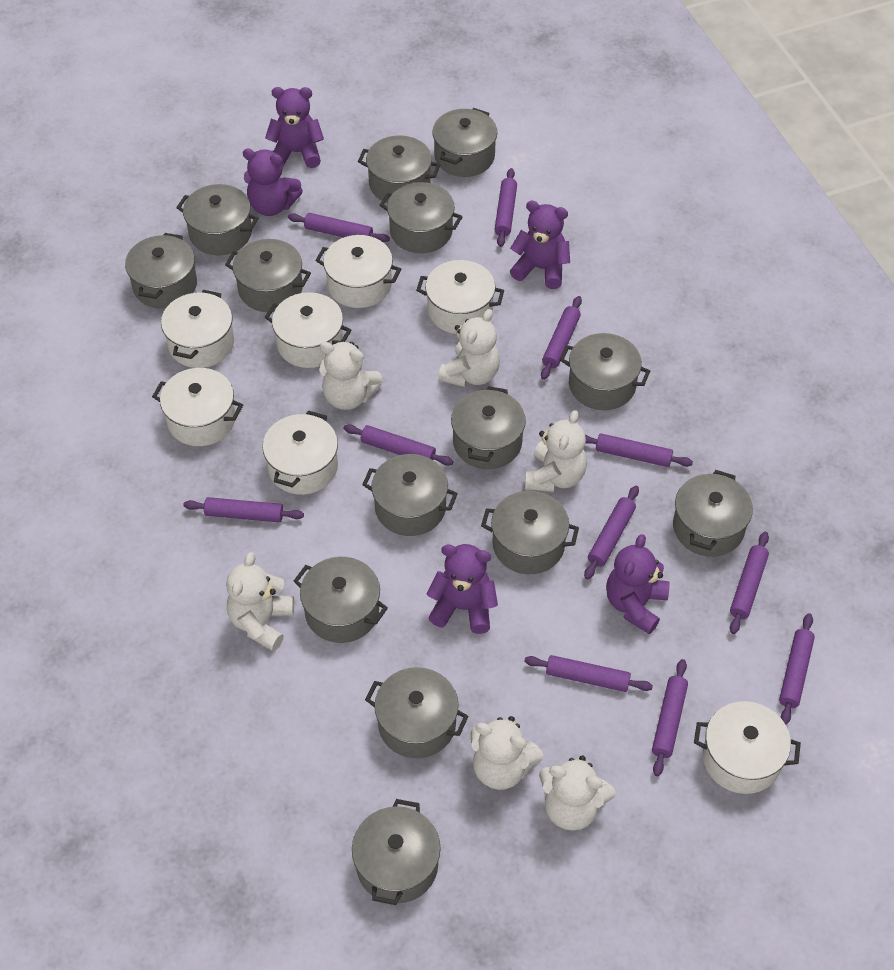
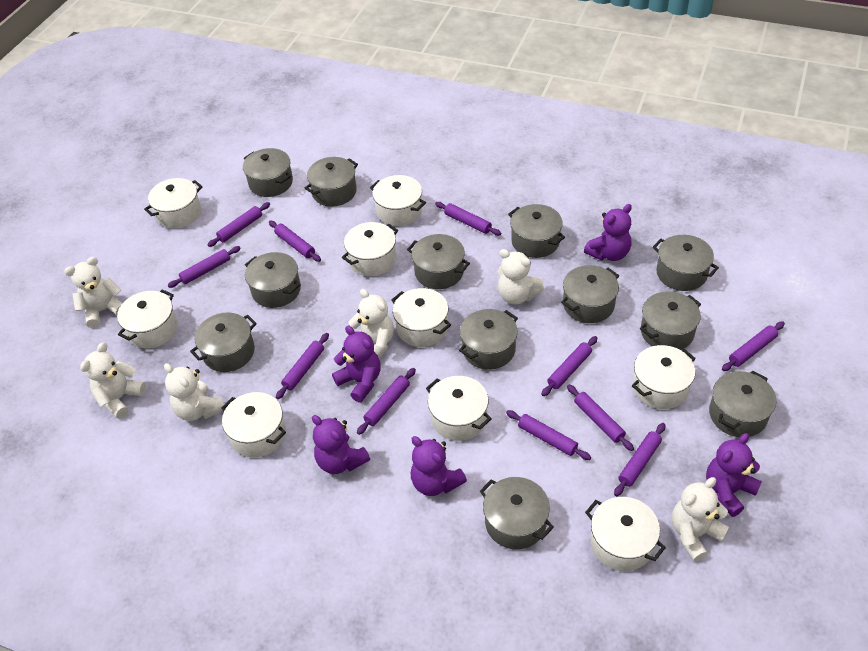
grey pot: [125,233,197,309] [176,184,259,255] [225,239,311,312] [294,557,388,643] [352,799,441,905] [358,135,440,203] [362,454,458,536] [365,667,469,758] [380,182,463,253] [432,108,498,177] [451,386,526,469] [481,491,579,574] [560,333,650,410] [673,470,753,557] = 14 -> [190,312,257,372] [243,148,293,197] [245,252,301,308] [305,157,358,207] [407,234,470,289] [459,309,518,370] [480,477,554,550] [508,204,565,258] [561,265,619,323] [640,291,701,350] [653,235,719,291] [709,371,776,437] = 12
white pot: [152,368,243,446] [161,290,234,368] [262,410,338,495] [265,292,352,368] [315,235,401,308] [416,260,504,334] [694,701,801,794] = 7 -> [117,289,178,348] [144,178,203,228] [221,392,286,458] [342,222,398,276] [370,175,426,226] [391,288,451,347] [426,376,492,441] [585,497,666,571] [632,345,696,409] = 9

